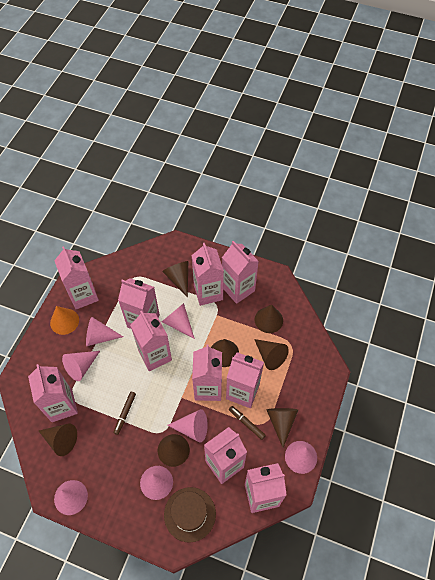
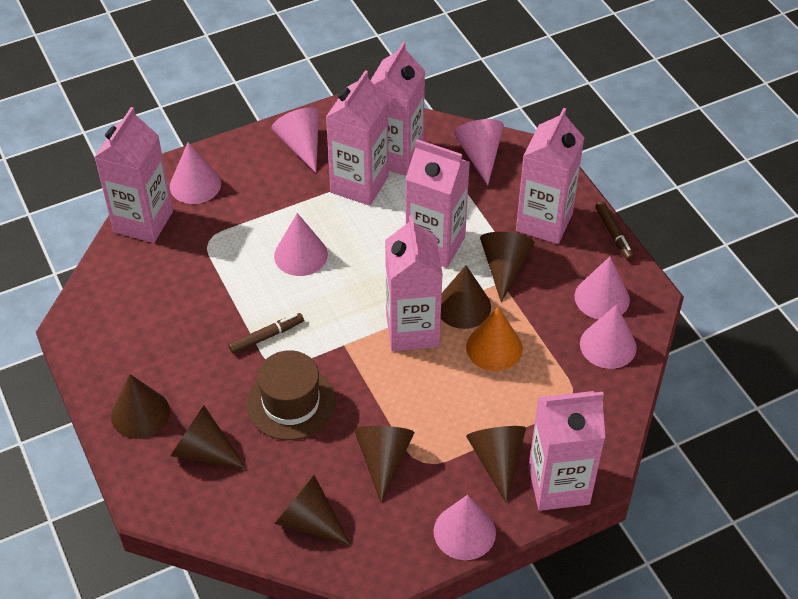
pink carton: [28,364,78,422] [54,246,99,309] [118,278,160,329] [130,311,172,371] [191,243,224,306] [192,344,222,401] [204,427,247,484] [222,241,259,304] [226,352,264,408] [245,463,287,513] = 10 -> [94,107,173,243] [326,70,389,206] [371,42,425,176] [385,215,443,351] [406,139,470,268] [516,108,584,244] [529,391,605,511] = 7

